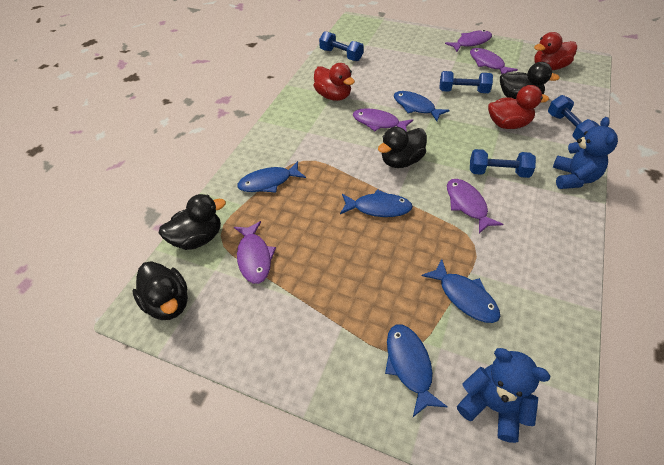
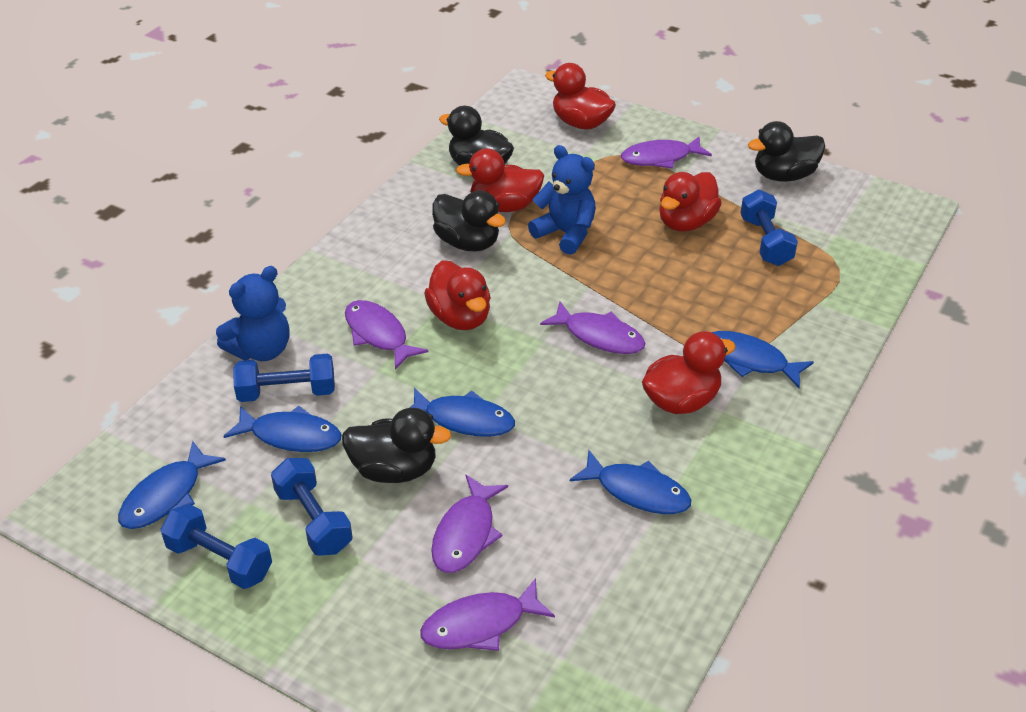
red duck: [314,63,355,101] [488,85,549,129] [534,32,577,70] = 3 -> [424,260,491,330] [456,148,544,212] [545,63,616,130] [642,331,736,414] [659,172,722,231] = 5

